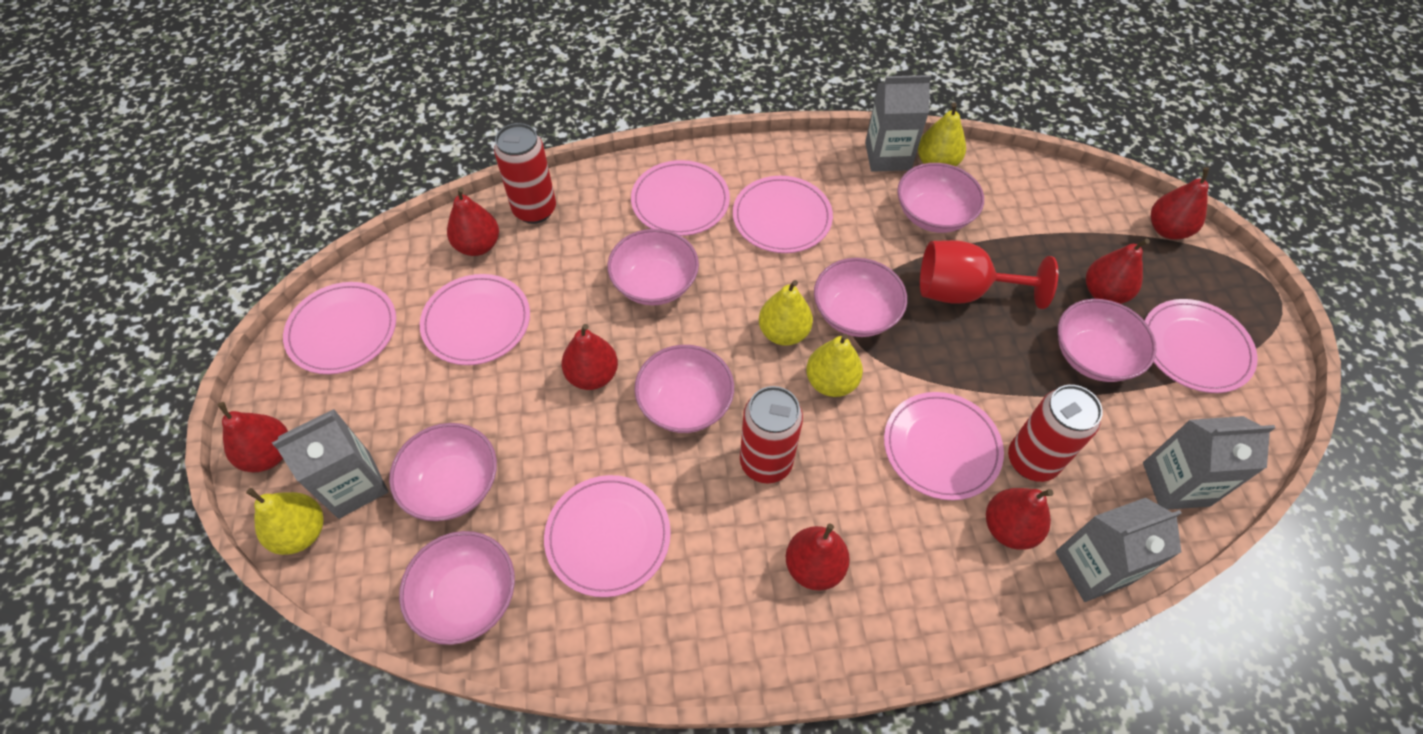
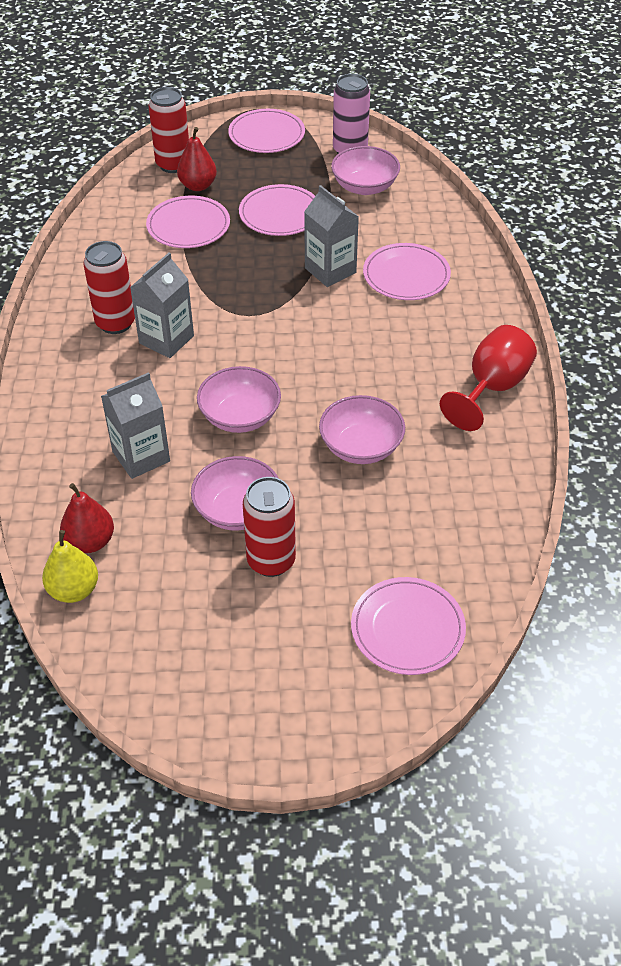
grey carton: [272,409,388,519] [865,75,931,172] [1055,498,1182,602] [1143,416,1275,510] = 4 -> [101,372,170,479] [130,253,194,358] [304,185,359,287] = 3
pink bowl: [389,423,497,521] [399,531,515,645] [607,229,699,305] [634,345,734,433] [814,258,907,337] [897,163,984,233] [1058,299,1157,382] = 7 -> [191,456,278,531] [197,366,281,433] [319,395,405,464] [331,146,400,195] = 4
pink can: none = 0 -> [333,74,370,154] = 1
pink plate: [283,282,396,374] [420,274,530,365] [544,475,671,597] [631,160,730,236] [733,176,833,253] [884,392,1004,500] [1145,299,1258,393] = 7 -> [146,196,230,248] [228,109,305,153] [239,184,315,236] [351,577,466,675] [363,243,451,300] = 5
red pear: [218,402,288,473] [447,187,499,256] [561,324,618,390] [786,523,850,591] [986,488,1053,550] [1086,238,1150,304] [1151,167,1209,239] = 7 -> [60,483,114,553] [177,127,217,191] = 2
yellow pear: [246,488,323,555] [759,280,813,346] [806,334,863,397] [918,102,966,166] = 4 -> [42,530,98,603] = 1

